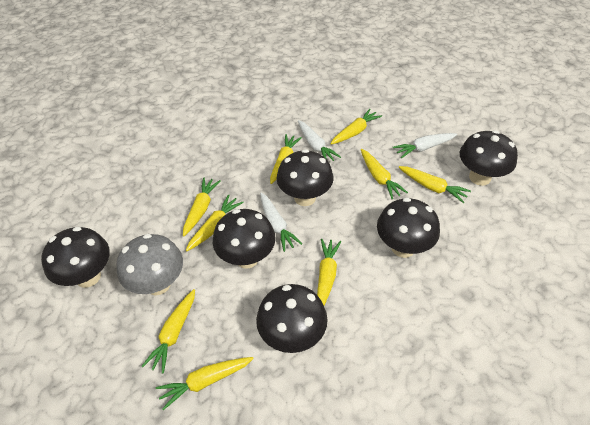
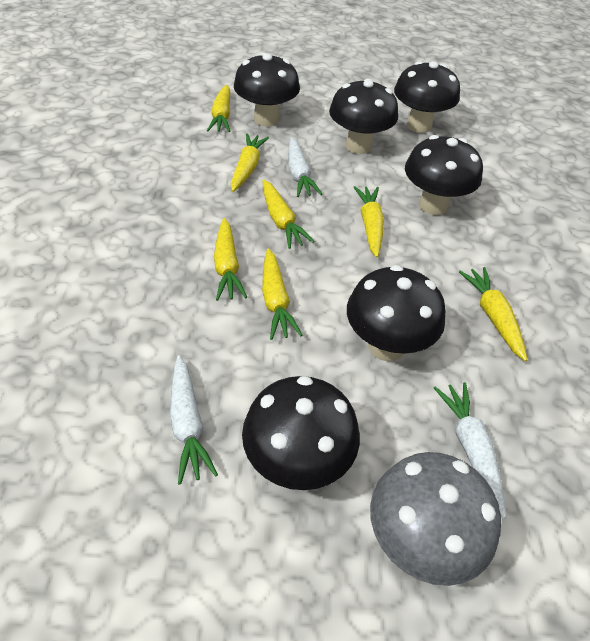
yellow carrot: [142,289,195,374] [156,357,254,410] [183,177,221,236] [186,195,244,251] [270,134,302,184] [317,239,341,305] [330,109,382,144] [361,149,408,199] [399,166,471,203] = 9 -> [207,84,230,132] [214,218,247,301] [231,133,269,192] [262,248,302,340] [263,180,315,249] [354,186,384,258] [459,267,527,361] = 7

